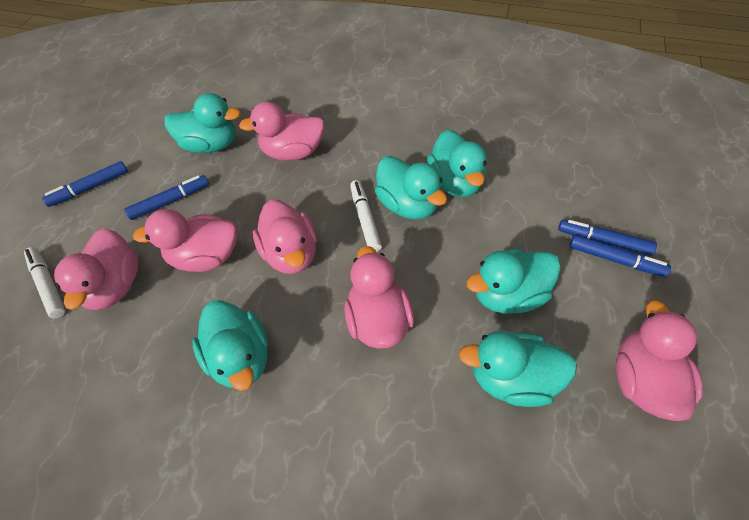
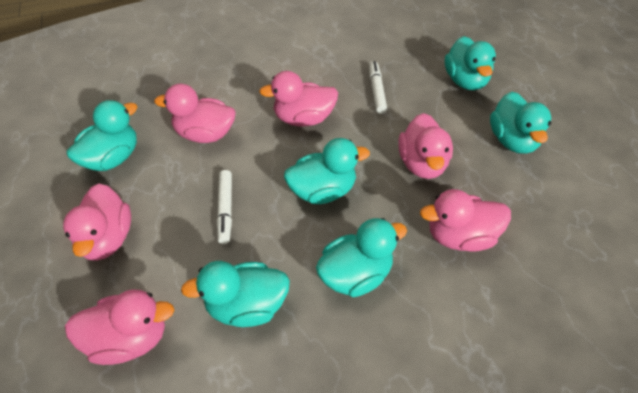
blue marker: [42,161,128,207] [124,175,209,220] [558,220,657,255] [570,235,671,277] = 4 -> none = 0

